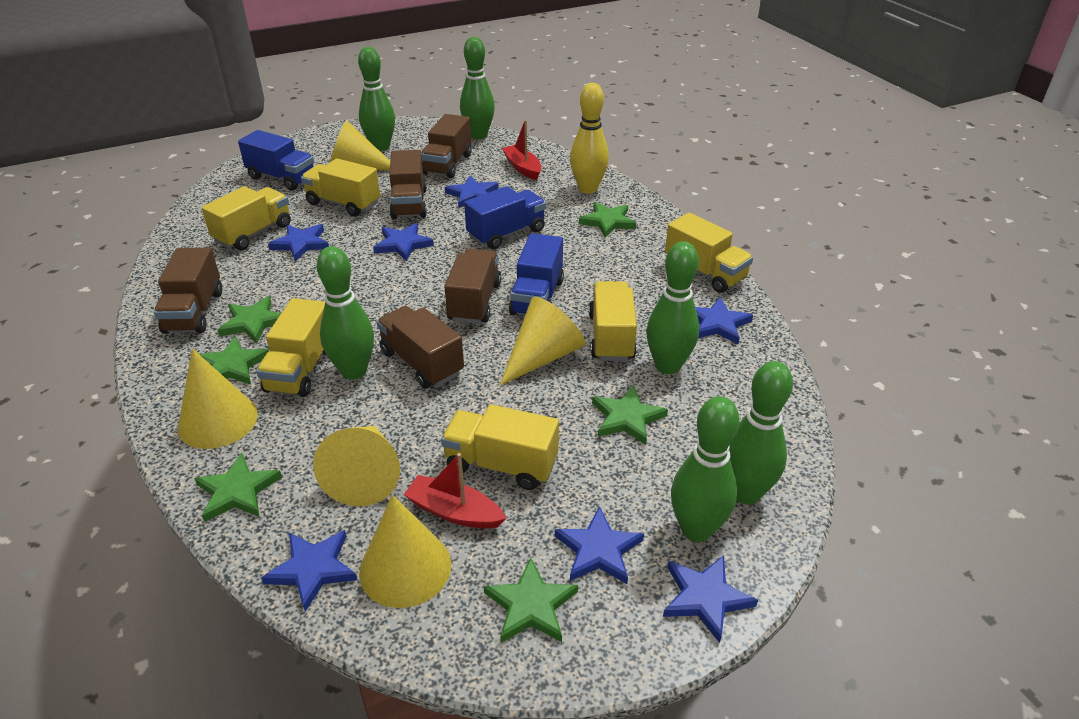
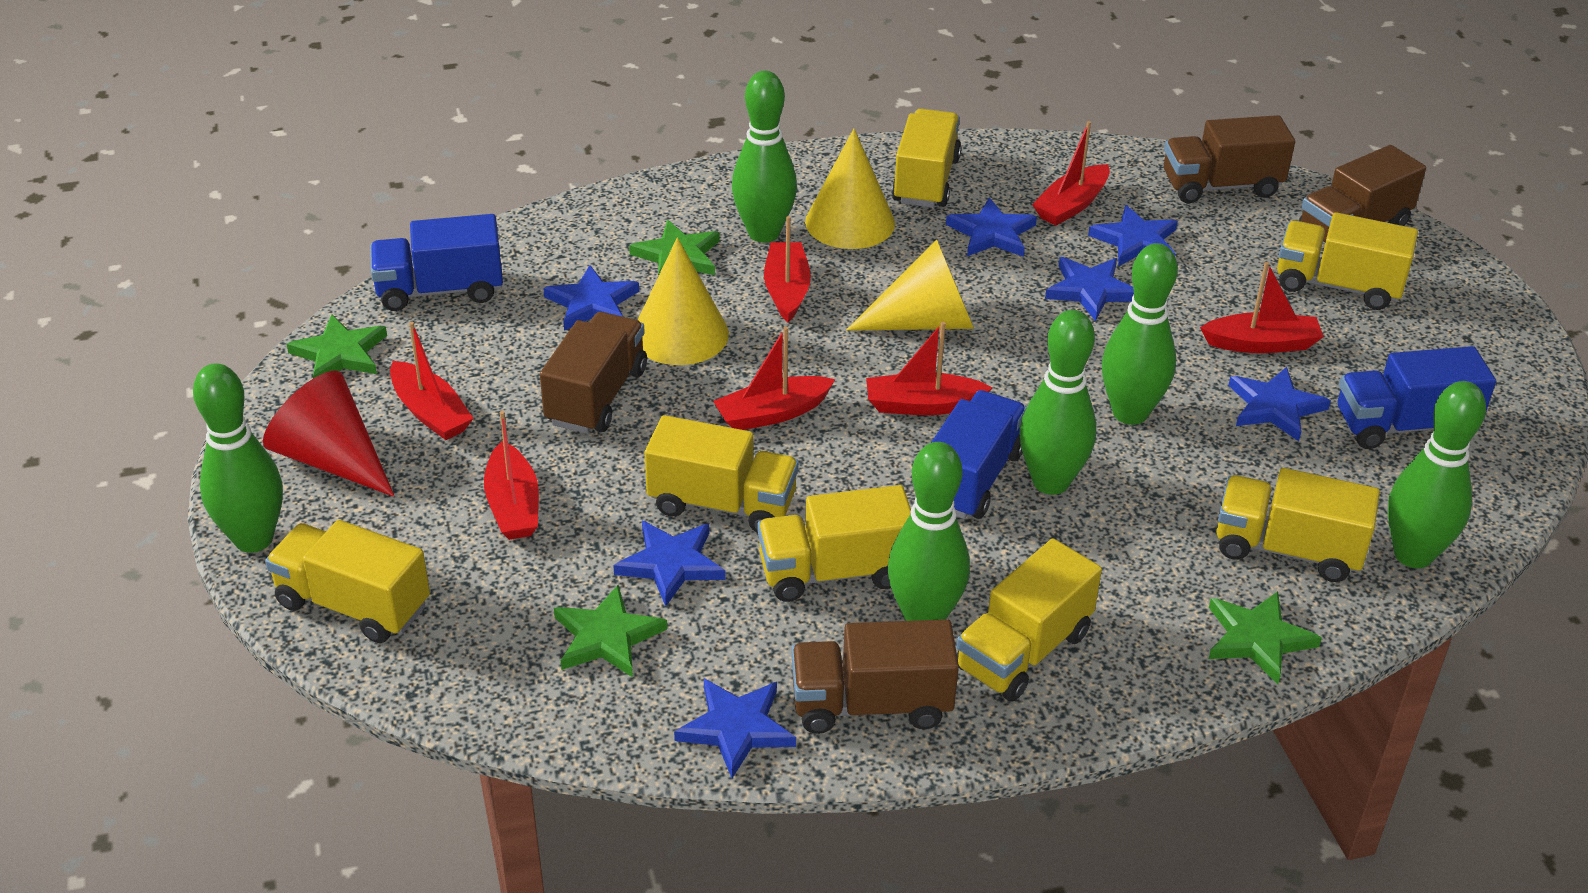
brown truck: [153,248,222,334] [377,306,464,389] [389,150,427,219] [421,114,472,178] [444,249,501,324] = 5 -> [540,312,647,434] [791,619,959,734] [1164,115,1295,203] [1299,145,1426,244] = 4
green star: [194,453,282,522] [199,336,269,385] [218,296,281,343] [484,558,578,643] [579,202,636,237] [592,386,668,445] = 6 -> [287,314,387,378] [554,585,667,677] [629,220,720,276] [1209,591,1322,684] = 4
red boat: [404,453,507,529] [502,120,542,180] = 2 -> [390,322,474,440] [484,411,539,540] [713,326,836,430] [764,216,811,323] [866,322,993,415] [1032,121,1110,226] [1200,262,1324,353] = 7
red cone: none = 0 -> [263,370,394,497] = 1
yellow bowling pin: [570,83,609,194] = 1 -> none = 0
yellow cone: [178,349,258,449] [313,426,400,506] [330,121,390,170] [359,495,451,608] [500,297,585,386] = 5 -> [638,237,729,365] [805,128,895,249] [846,240,974,331] = 3
yellow truck: [202,186,291,250] [256,298,326,397] [301,158,380,216] [441,404,559,490] [589,281,637,361] [665,213,753,293] = 6 -> [265,520,430,643] [645,415,799,533] [758,485,911,602] [892,109,961,208] [956,538,1102,702] [1216,468,1380,582] [1277,212,1418,310] = 7

